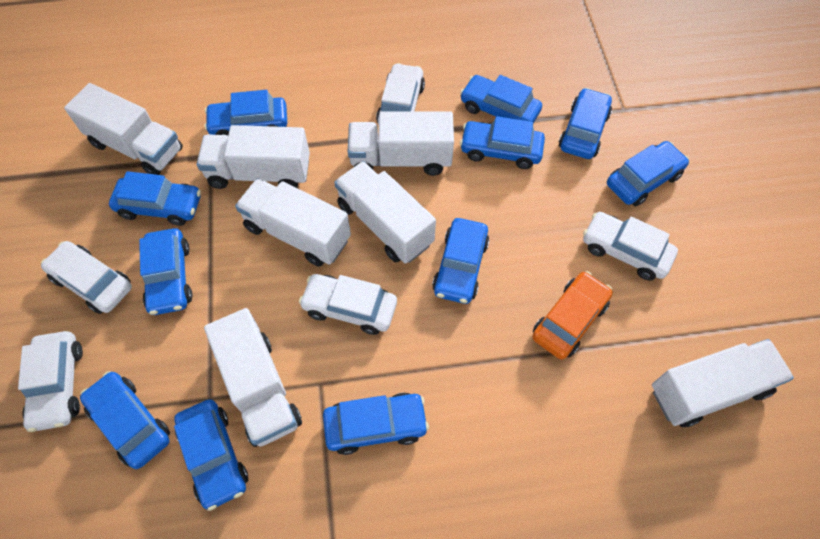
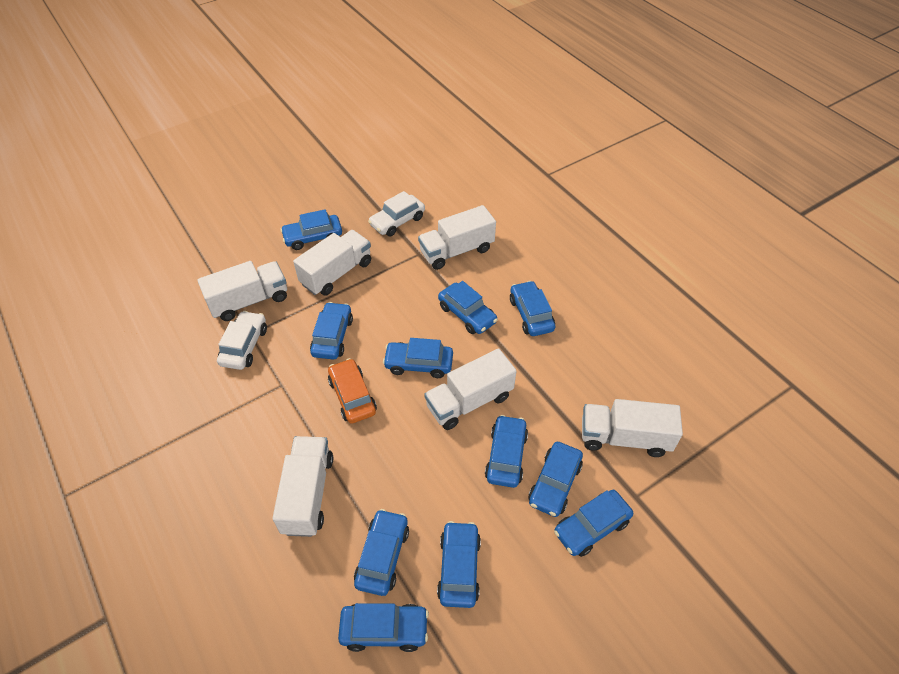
white car: [18,331,83,432] [41,241,132,314] [299,274,397,335] [376,63,425,125] [583,212,678,281] = 5 -> [217,311,267,370] [368,191,425,236] = 2
white truck: [64,83,183,175] [197,125,310,189] [204,308,302,447] [235,178,351,267] [334,161,436,263] [348,111,454,176] [652,339,794,427] = 7 -> [197,261,287,321] [272,436,333,537] [293,230,371,296] [418,205,496,270] [424,348,516,430] [582,399,683,457] = 6

